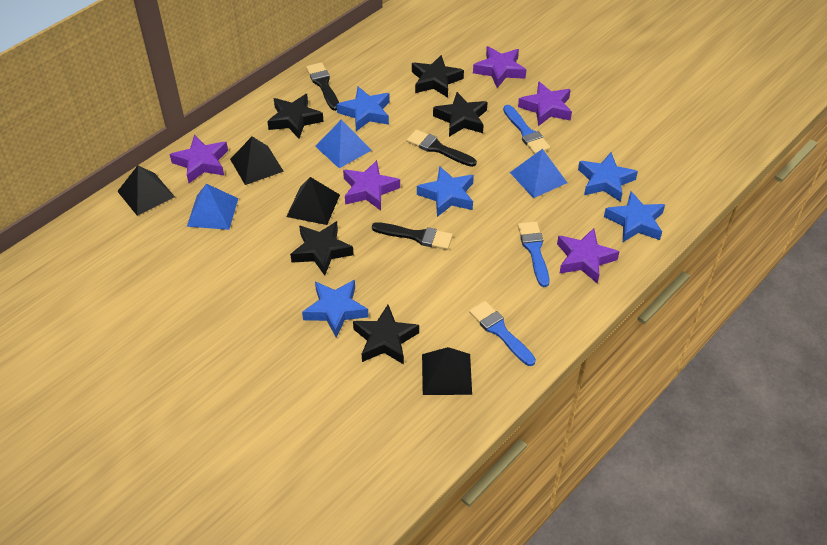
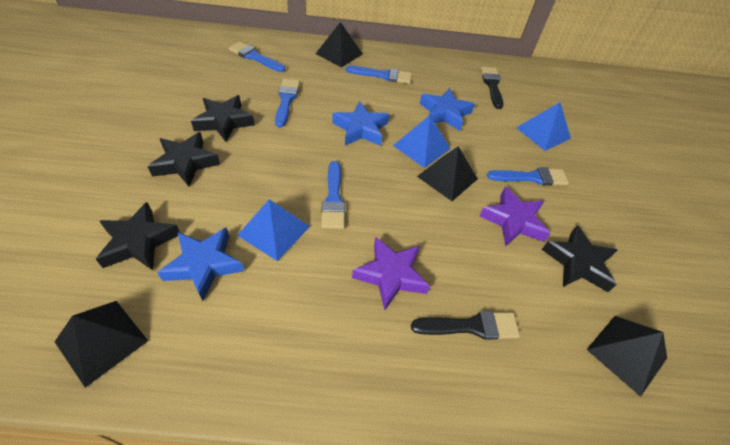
black brush: [306,62,339,111] [372,222,453,250] [407,129,477,167] = 3 -> [411,311,520,340] [481,67,503,109] = 2
black star: [267,94,324,139] [290,221,354,276] [353,305,419,364] [412,55,464,98] [433,92,488,137] = 5 -> [96,202,180,270] [147,132,220,187] [191,95,255,142] [542,225,618,292] = 4
blue brush: [469,301,536,366] [503,105,550,154] [518,221,549,287] = 3 -> [229,41,285,72] [275,79,300,127] [321,161,345,229] [346,65,412,84] [487,167,569,186] = 5
blue star: [302,280,369,337] [337,87,390,131] [417,166,474,217] [578,152,638,202] [604,191,665,242] = 5 -> [157,227,244,301] [332,101,389,146] [420,88,475,131] = 3
purple star: [170,135,228,183] [343,160,400,210] [473,46,526,88] [518,81,572,126] [557,228,620,284] = 5 -> [352,237,430,310] [479,187,551,246] = 2

